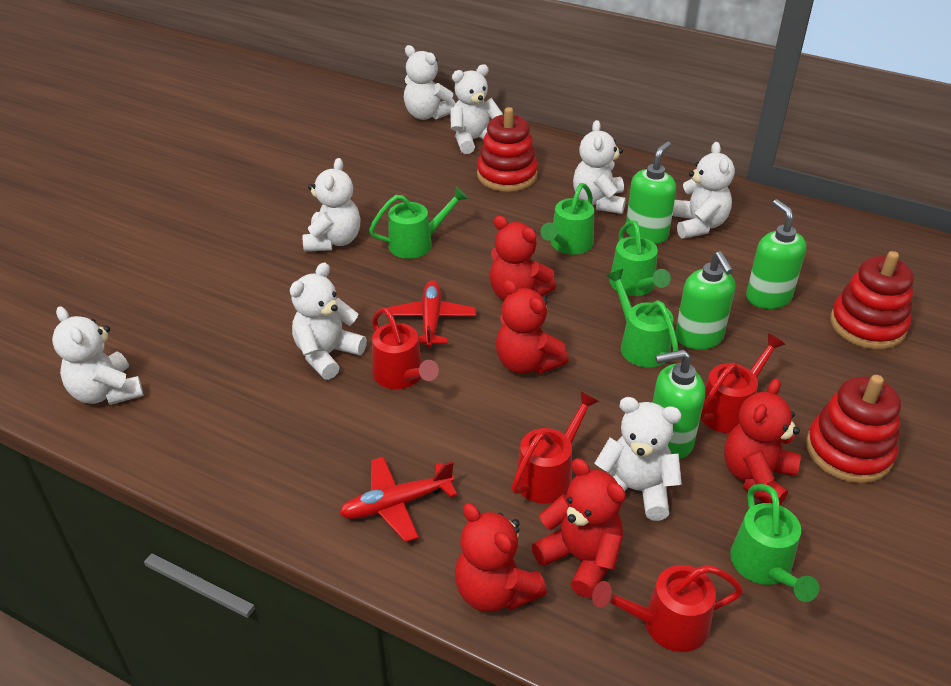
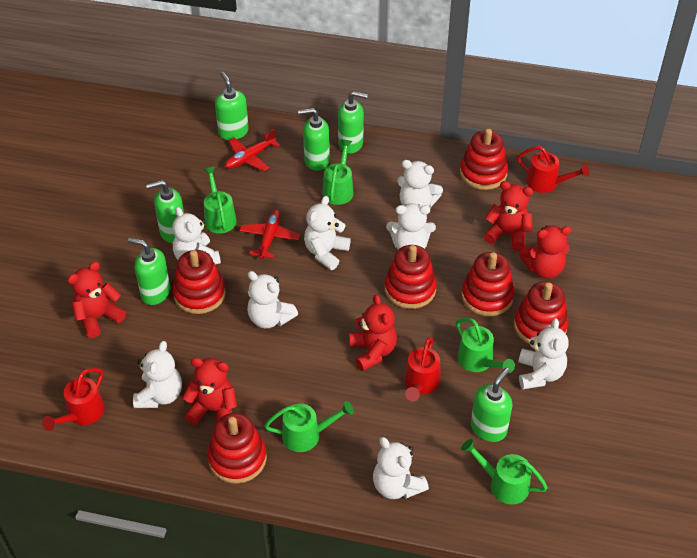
green soap dispenser: [626,141,676,244] [652,349,705,459] [675,251,735,350] [746,199,806,309] = 4 -> [128,238,170,305] [146,180,184,243] [215,72,249,140] [298,108,330,171] [338,91,368,154] [471,367,513,442] = 6
red stacking toy: [477,107,538,192] [806,375,901,483] [830,251,914,349] = 3 -> [173,250,226,314] [208,413,267,484] [385,245,437,309] [460,129,508,190] [462,252,515,316] [514,281,569,344] = 6
red watering can: [372,308,439,389] [512,391,600,504] [592,565,743,652] [700,333,786,433] = 4 -> [42,368,105,431] [404,337,440,401] [517,146,589,193] = 3

